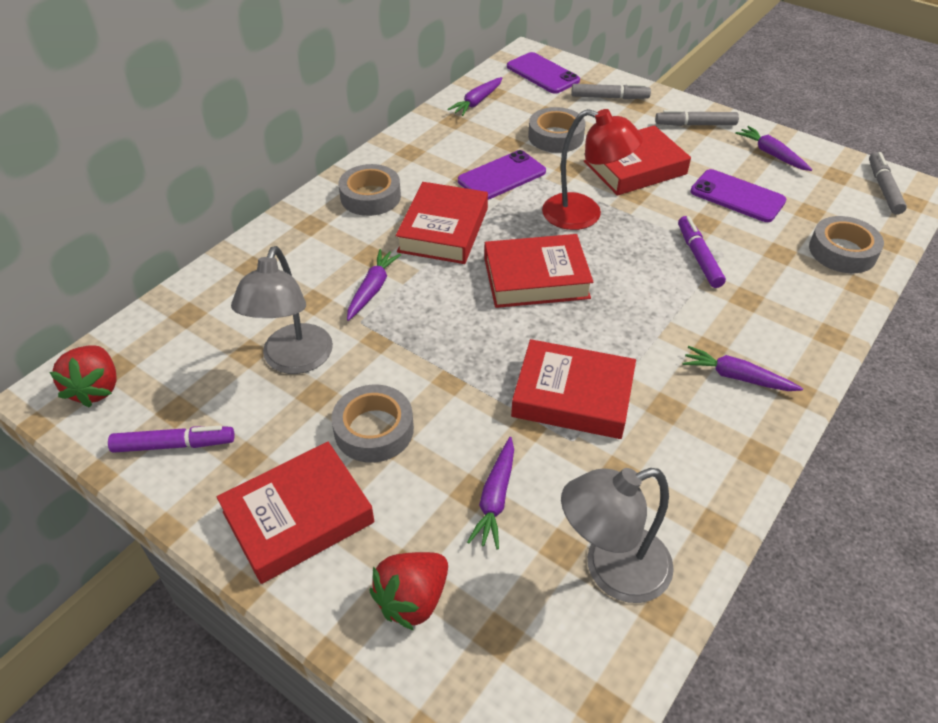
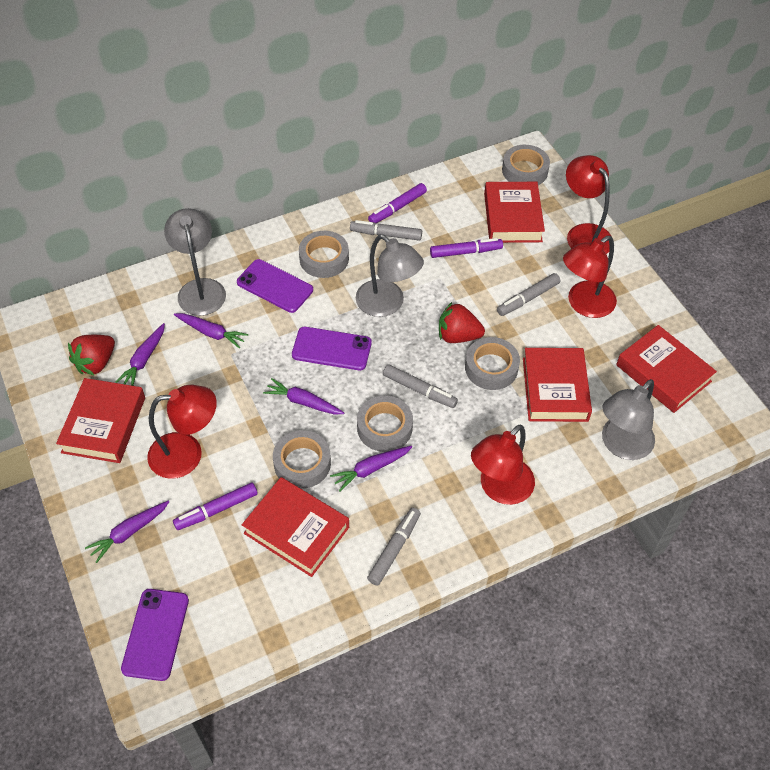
grey lamp: [231,246,333,374] [561,468,674,603] = 2 -> [164,208,226,316] [356,234,424,317] [602,379,655,460] = 3
grey marker: [571,83,651,99] [655,110,739,126] [869,152,907,215] = 3 -> [350,220,422,241] [367,508,421,586] [383,364,458,408] [497,273,560,316] = 4
grey tape: [331,385,414,463] [339,164,401,216] [528,107,586,153] [809,216,884,273] = 4 -> [273,430,331,489] [299,231,349,278] [357,396,413,452] [465,337,520,390] [502,145,550,185] = 5
purple marker: [108,426,235,453] [678,216,726,288] = 2 -> [173,483,258,530] [368,183,427,223] [430,238,503,258] = 3
red lamp: [542,109,643,230] = 1 -> [147,385,217,479] [471,425,535,505] [563,236,617,318] [566,155,611,254] = 4

